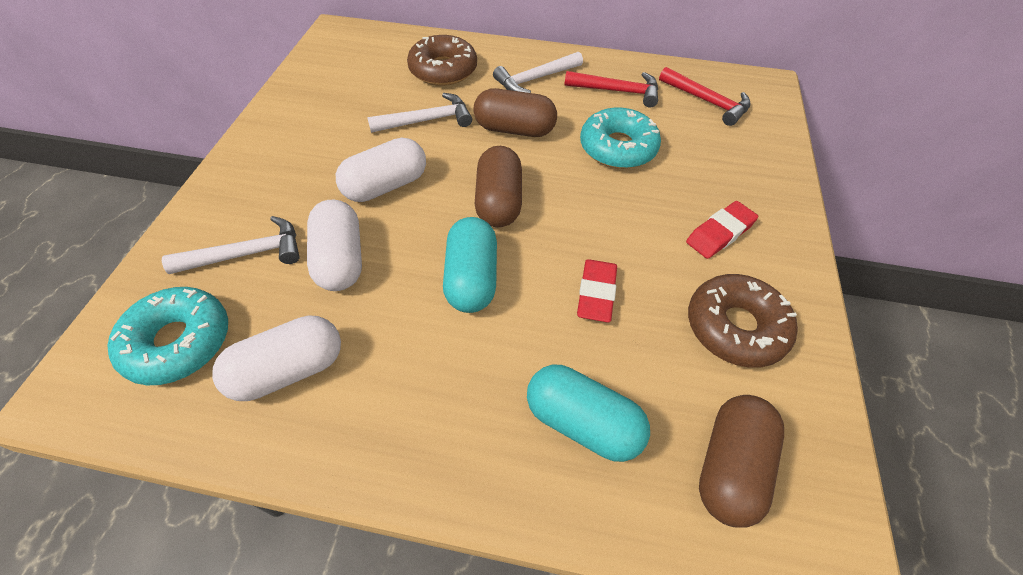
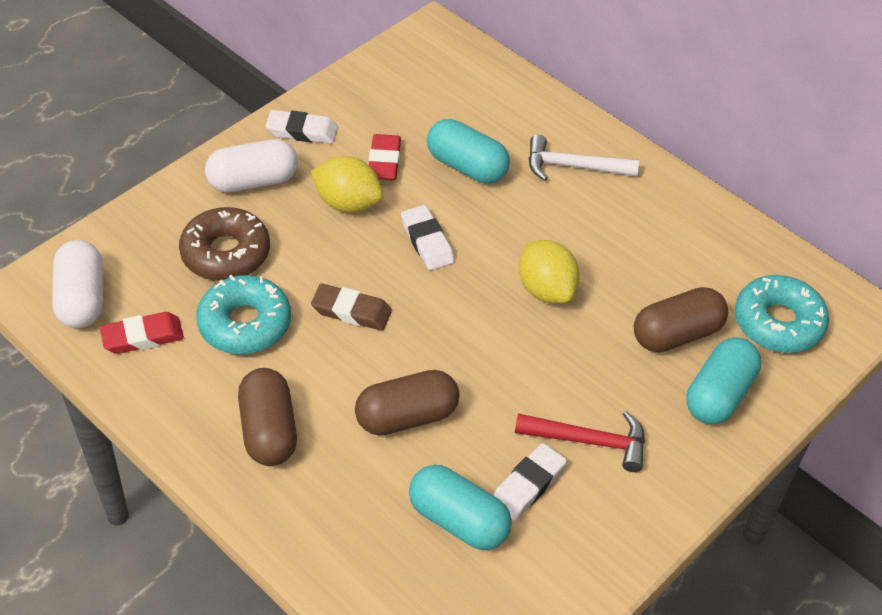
brown donut: [407,35,477,86] [688,274,798,368] = 2 -> [179,207,270,281] = 1
brown eraser: none = 0 -> [311,284,392,331] = 1
red hammer: [564,71,658,108] [659,67,751,126] = 2 -> [515,411,645,472] = 1
turquoise capsule: [443,217,497,313] [527,365,650,462] = 2 -> [409,465,512,550] [427,119,510,184] [687,337,761,424] = 3
white capsule: [212,315,341,401] [307,200,362,291] [336,138,426,202] = 3 -> [52,240,103,328] [205,139,298,193] = 2
white eraser: none = 0 -> [266,110,338,144] [401,205,454,270] [493,443,567,521] = 3
white hammer: [162,216,300,274] [367,93,472,133] [493,52,583,93] = 3 -> [528,135,639,181] = 1
yellow lemon: none = 0 -> [311,156,383,213] [519,240,580,304] = 2

